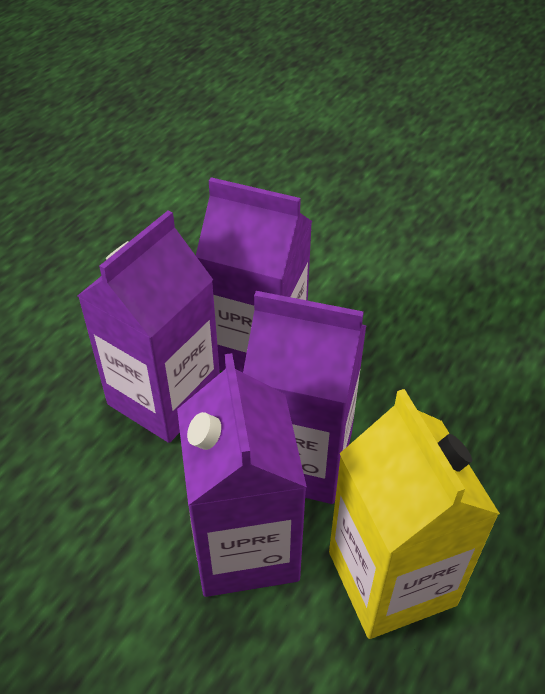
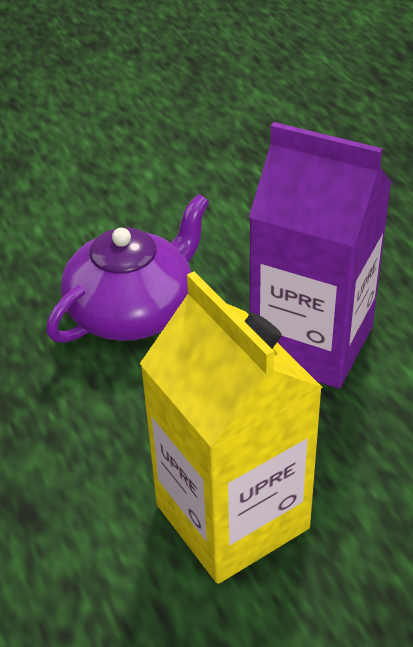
purple carton: [78,210,220,443] [177,353,307,597] [196,177,312,372] [243,291,367,504] = 4 -> [249,122,392,389] = 1
purple teapot: none = 0 -> [46,194,209,343] = 1

